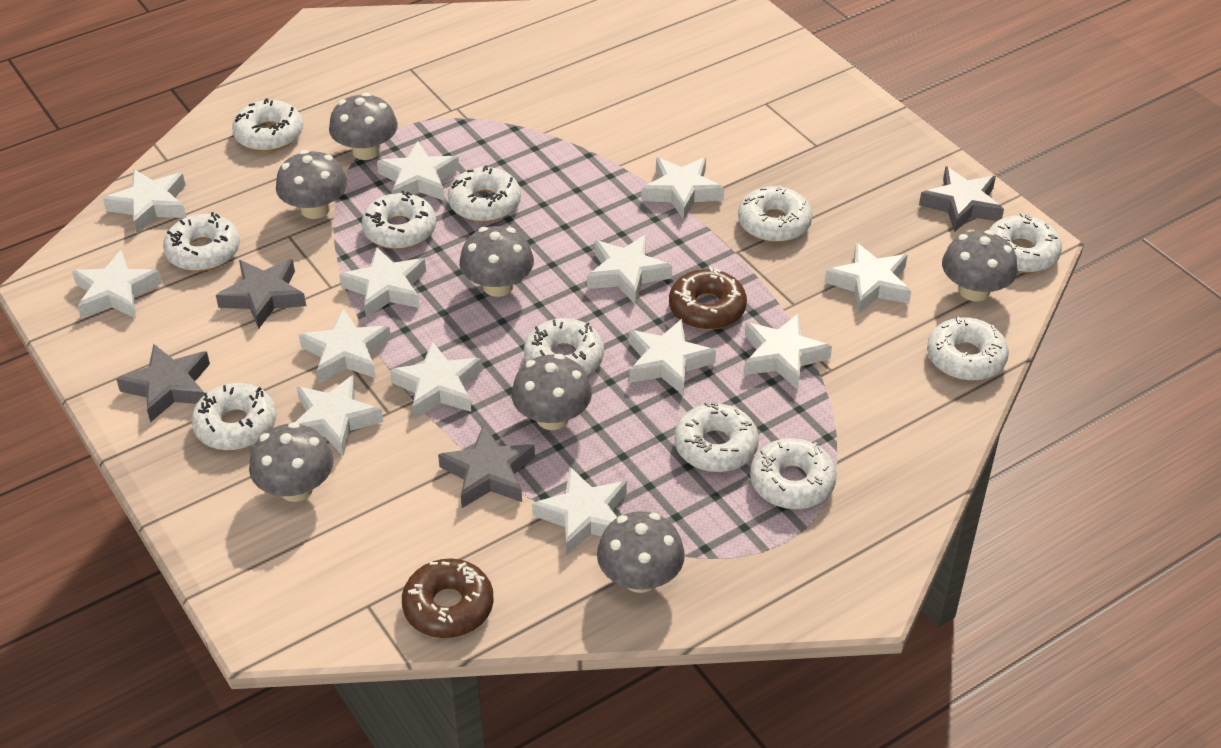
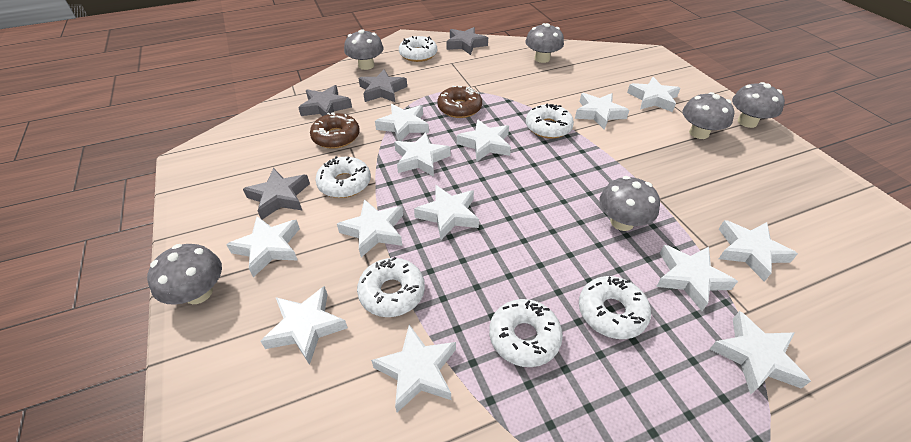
grey mushroom: [249,422,334,502] [276,150,347,219] [329,93,398,160] [459,226,534,297] [511,354,592,430] [597,511,685,593] [942,230,1017,302] = 7 -> [147,244,222,305] [344,30,384,70] [525,23,564,63] [599,176,660,231] [682,92,735,139] [732,82,785,128] = 6
white donut: [163,212,240,271] [191,383,276,451] [232,98,303,152] [362,190,436,249] [448,165,521,222] [524,318,604,375] [674,402,759,472] [738,185,812,242] [750,438,837,509] [927,316,1009,381] [989,213,1062,273] = 11 -> [315,156,371,198] [357,257,425,317] [399,36,437,62] [489,299,563,367] [526,103,574,139] [579,276,651,339] = 6

